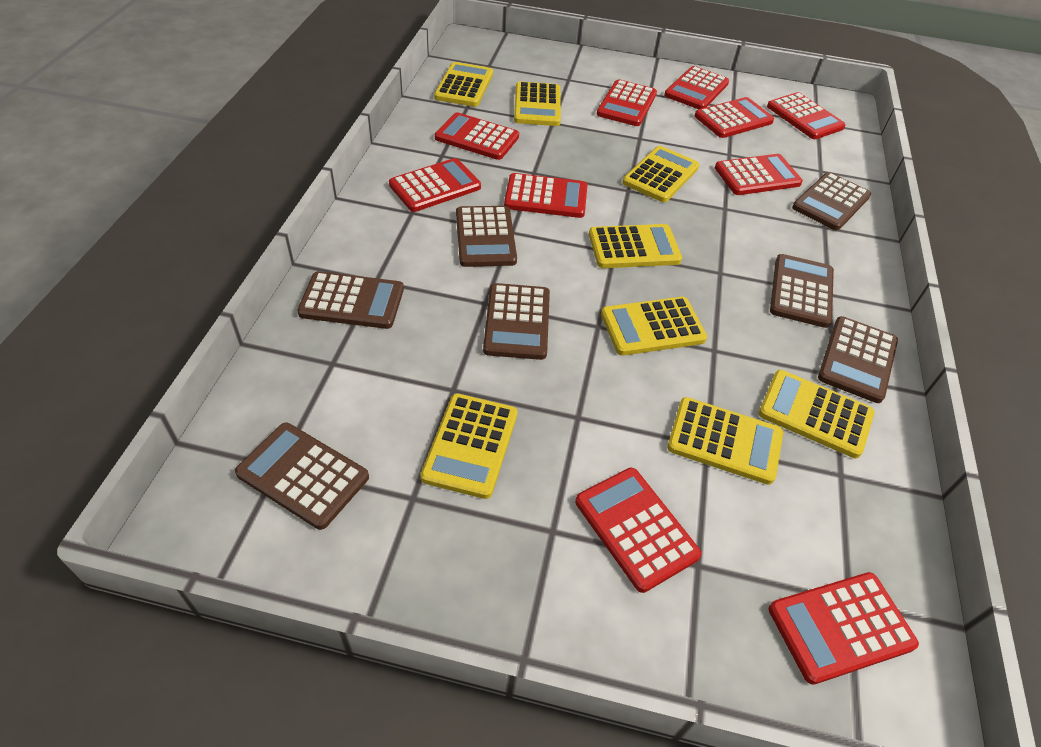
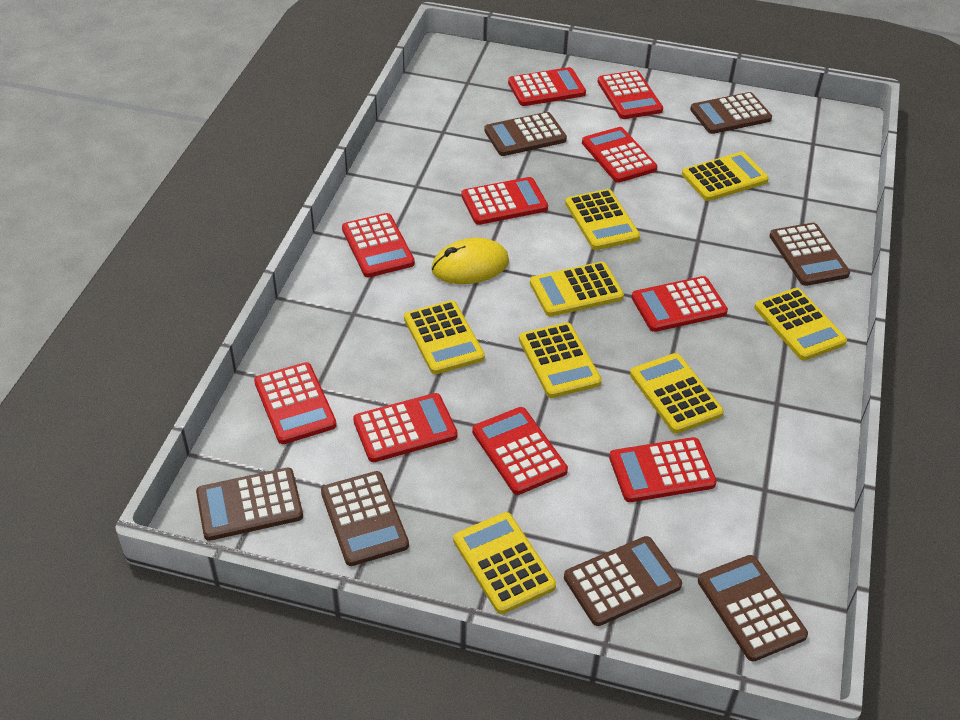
yellow mouse: none = 0 -> [431,238,509,284] = 1

